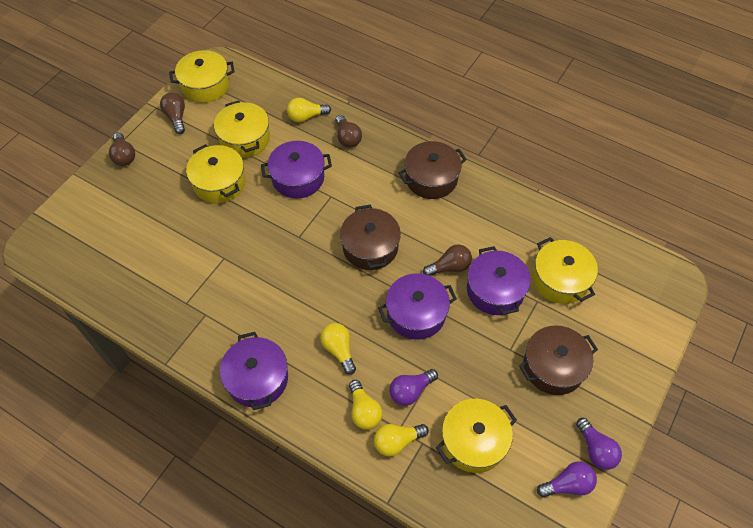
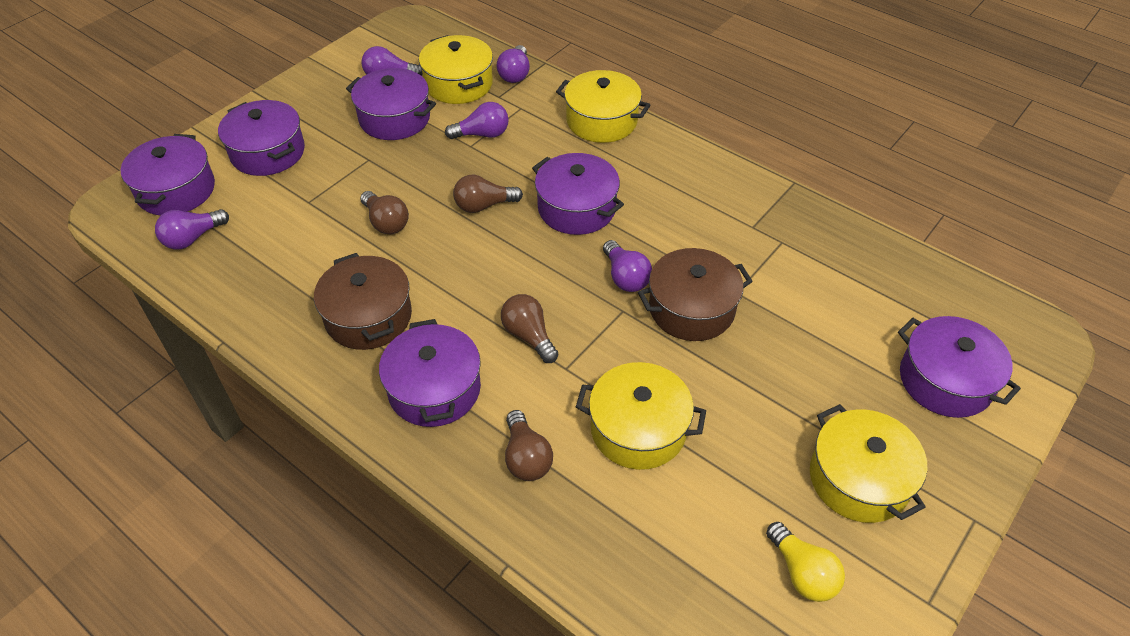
brown pot: [340,205,401,270] [398,141,467,199] [519,325,598,395] = 3 -> [314,253,412,350] [638,248,753,341] = 2
purple light bulb: [390,369,438,406] [537,462,597,498] [576,418,622,470] = 3 -> [155,209,229,250] [362,46,423,76] [445,102,509,139] [496,45,530,83] [603,240,652,292] = 5
purple pot: [220,332,288,410] [261,141,332,199] [378,273,457,340] [467,246,531,315] = 4 -> [120,134,215,216] [218,100,305,176] [346,68,436,140] [379,319,481,427] [532,153,624,235] [898,316,1021,418] = 6
yellow light bulb: [287,98,331,122] [320,323,356,375] [349,380,382,430] [374,424,429,457] = 4 -> [766,522,845,602] = 1
yellow pot: [169,50,235,103] [186,144,246,203] [214,100,270,158] [436,399,517,473] [532,237,598,304] = 5 -> [419,35,493,104] [556,70,650,143] [576,362,706,470] [810,404,927,523] = 4

